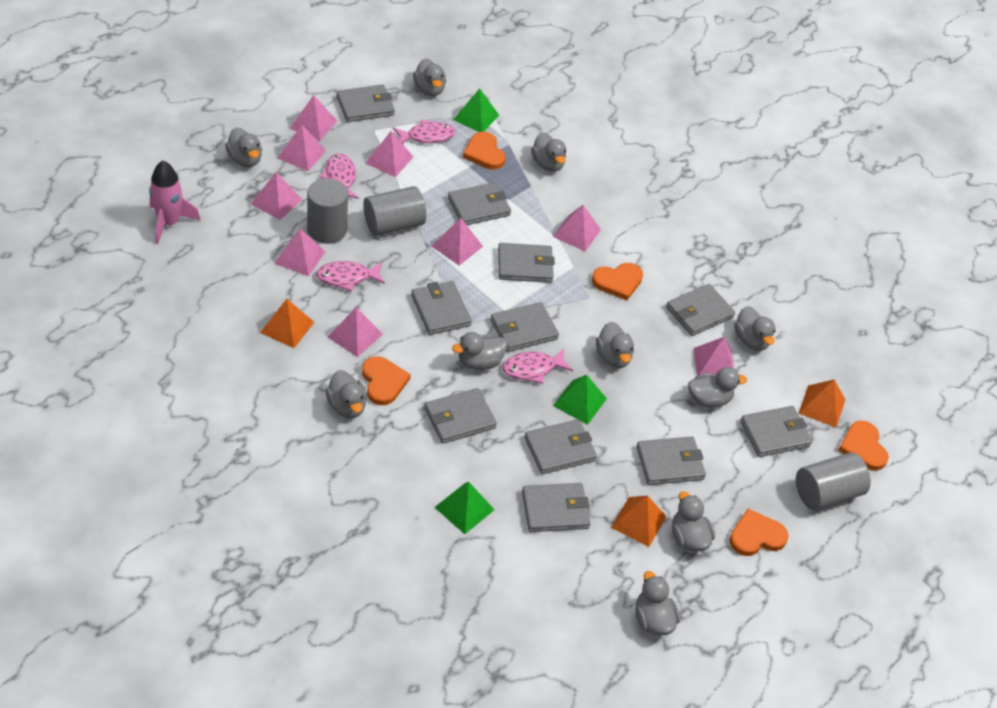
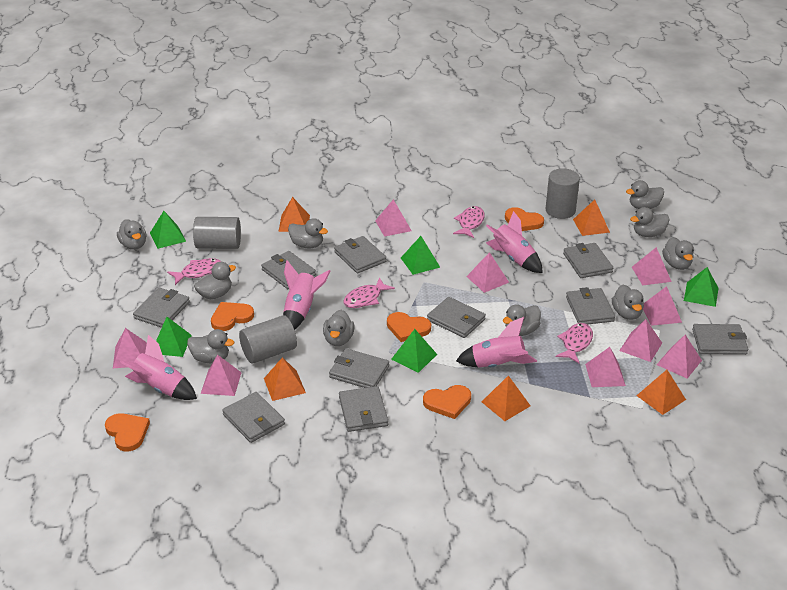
green pyramid: [434,482,495,534] [453,88,499,132] [553,375,607,425] = 3 -> [150,211,186,249] [156,317,192,357] [391,329,437,373] [401,236,440,275] [684,267,718,307] = 5
grey wallet: [337,84,395,122] [411,281,472,335] [424,388,497,444] [448,182,511,225] [491,302,559,352] [498,243,555,283] [522,483,590,532] [524,419,597,474] [636,436,706,485] [666,284,735,336] [740,406,812,457] = 11 -> [133,288,190,328] [222,392,285,443] [261,251,316,289] [329,348,389,388] [334,236,386,273] [339,386,388,432] [427,297,486,338] [563,243,613,278] [566,287,615,325] [692,324,748,355] = 10
orange pyramid: [260,299,314,348] [611,495,667,547] [799,379,845,428] = 3 -> [264,357,306,401] [278,197,310,232] [482,375,530,421] [573,200,610,236] [636,370,686,415] = 5
pink rocket: [149,161,201,244] = 1 -> [120,335,197,400] [283,260,330,330] [456,317,537,368] [486,211,543,273] = 4

